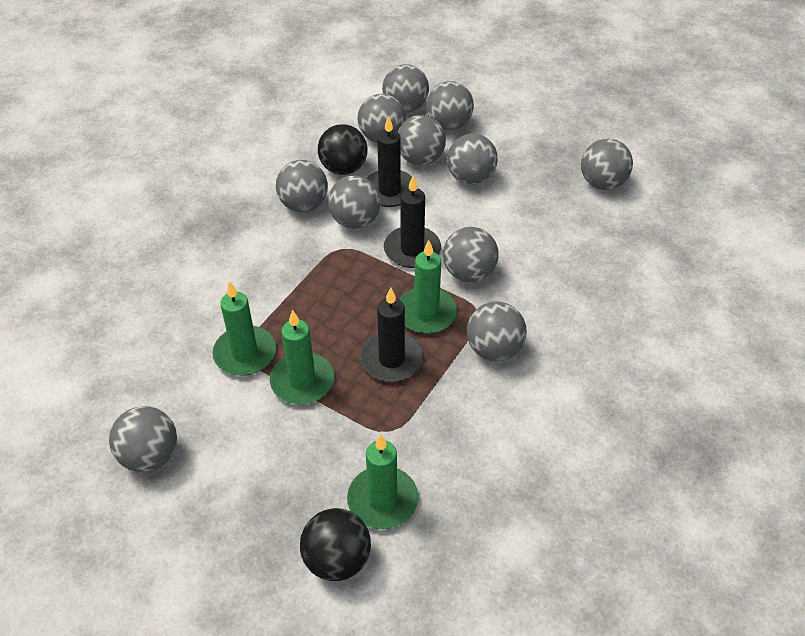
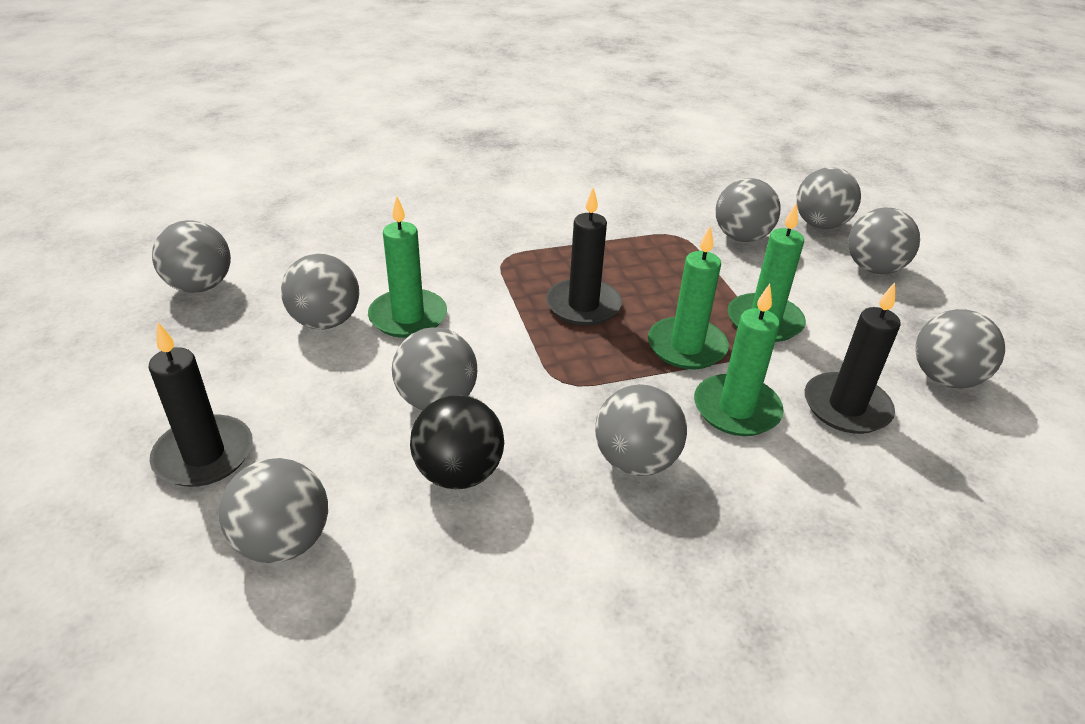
black ball: [300,508,371,581] [318,124,367,175] = 2 -> [410,395,504,489] = 1
grey ball: [109,406,177,472] [276,160,328,212] [328,175,381,229] [357,94,406,143] [382,64,429,113] [398,115,446,165] [426,81,474,130] [443,227,499,282] [447,134,498,185] [467,302,527,361] [581,139,633,190] = 11 -> [152,220,231,293] [219,458,328,563] [281,254,359,329] [392,327,477,410] [595,384,687,476] [716,178,781,242] [796,167,861,229] [848,207,920,274] [916,309,1005,388] = 9

